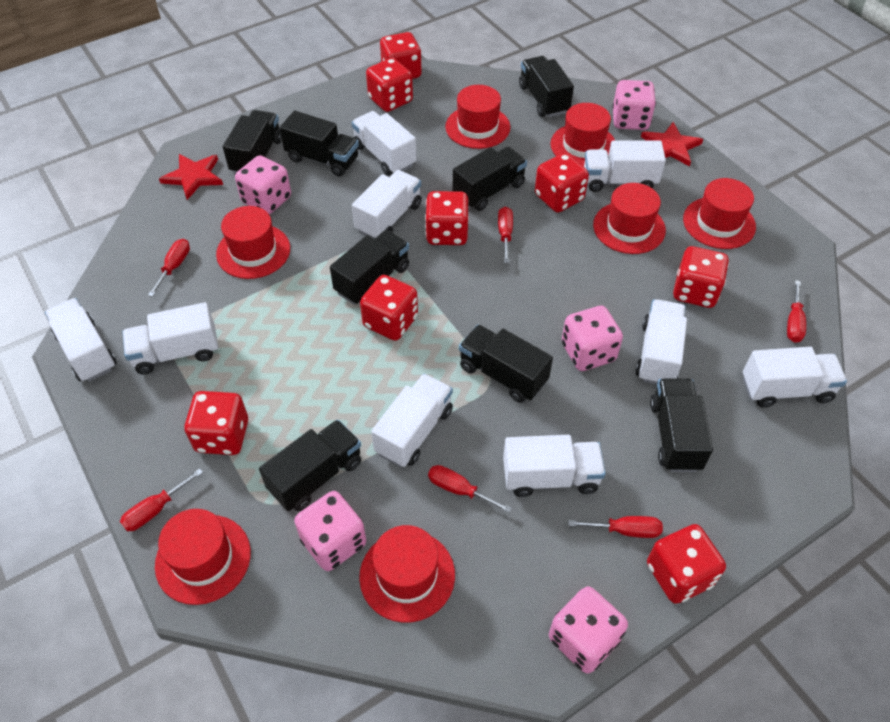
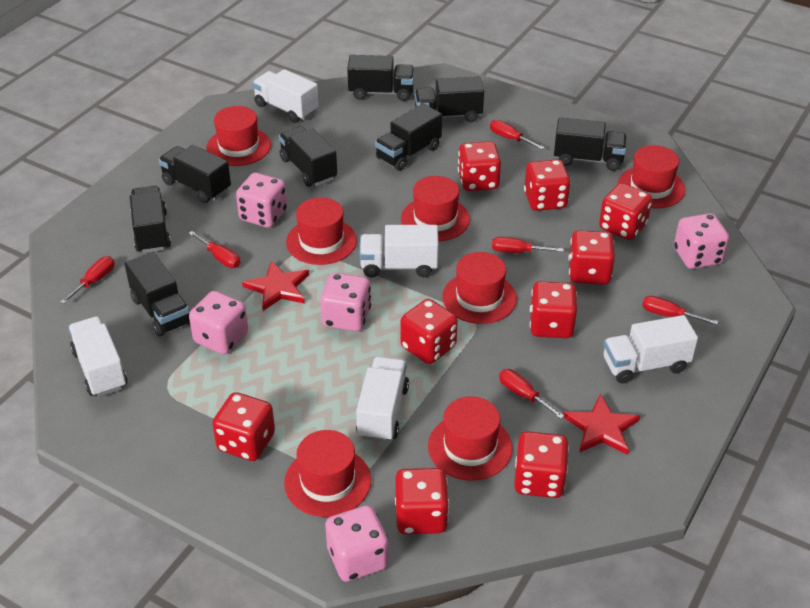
red dice: [184,391,248,455] [360,275,418,341] [366,58,413,112] [380,32,422,79] [425,191,469,245] [535,153,589,213] [647,524,726,604] [673,246,729,308] = 8 -> [212,392,275,461] [395,468,449,534] [400,299,458,364] [458,141,501,191] [514,431,569,498] [524,159,571,211] [530,281,577,338] [568,230,615,285] [599,183,652,240] = 9
white truck: [45,298,117,382] [122,302,218,375] [352,111,416,176] [352,170,422,239] [371,374,453,467] [503,435,606,497] [584,140,666,192] [635,299,687,385] [743,347,847,408] = 9 -> [68,316,127,397] [252,69,319,123] [356,357,409,442] [360,225,438,277] [604,315,698,383] = 5

